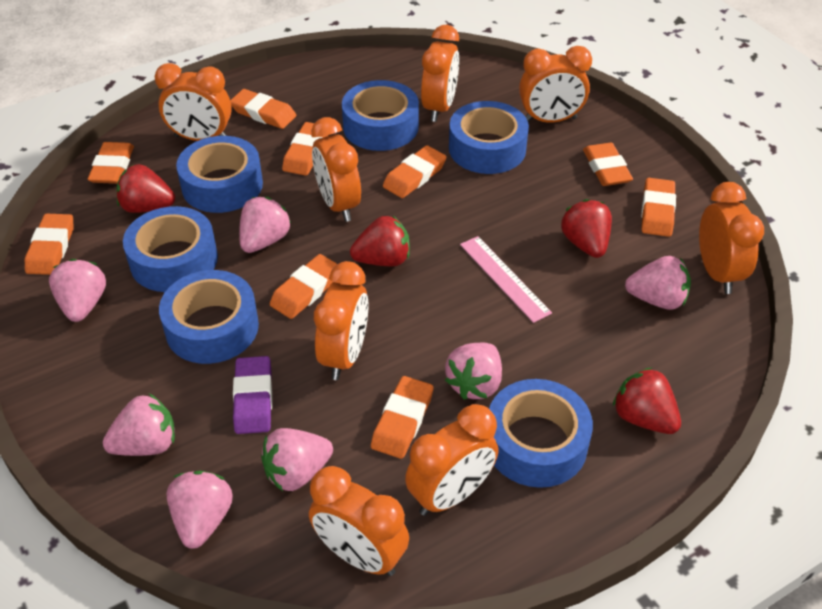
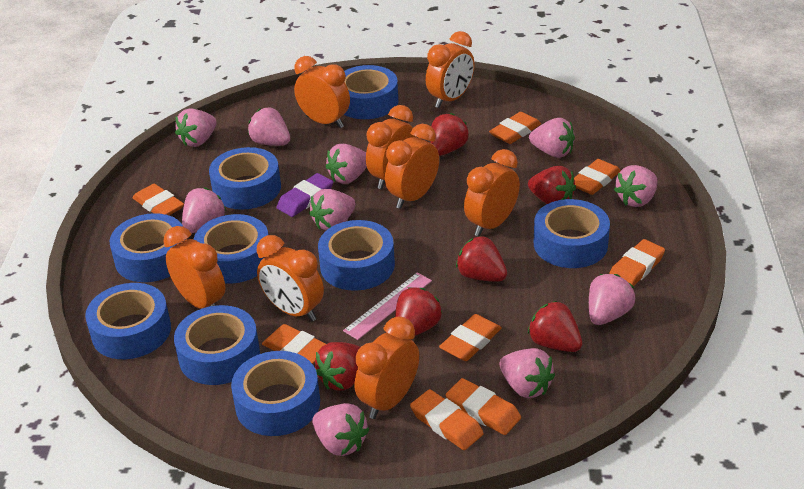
blue tape: [123,206,218,292] [159,270,259,364] [176,136,263,213] [342,80,419,151] [449,101,529,174] [489,379,593,488] = 6 -> [85,283,171,359] [109,213,186,282] [174,305,260,385] [194,214,269,284] [209,147,281,210] [231,351,320,436] [318,220,395,291] [344,65,398,119] [534,199,610,268] = 9
orange eraser: [25,214,73,275] [87,142,134,184] [230,89,296,129] [270,254,337,319] [282,122,328,176] [371,376,433,459] [383,146,447,198] [583,143,633,186] [641,178,676,237] = 9 -> [133,184,184,215] [262,324,326,364] [410,389,484,450] [439,314,502,361] [446,378,521,435] [489,112,541,144] [574,159,621,195] [609,239,665,286] = 8
pink strawberry: [49,259,106,322] [103,394,175,456] [166,471,233,549] [239,197,291,253] [261,428,333,491] [445,343,502,400] [625,256,691,310] = 7 -> [175,108,217,147] [182,187,226,233] [248,107,290,146] [309,189,356,230] [312,403,370,456] [326,144,367,184] [499,348,555,398] [529,118,575,158] [589,274,635,325] [614,165,658,207] = 10
red strawberry: [116,164,175,213] [350,215,410,266] [561,199,612,258] [613,367,681,434] = 4 -> [315,342,360,391] [395,287,442,336] [430,113,469,156] [456,236,507,282] [528,166,576,204] [528,301,582,352] = 6

